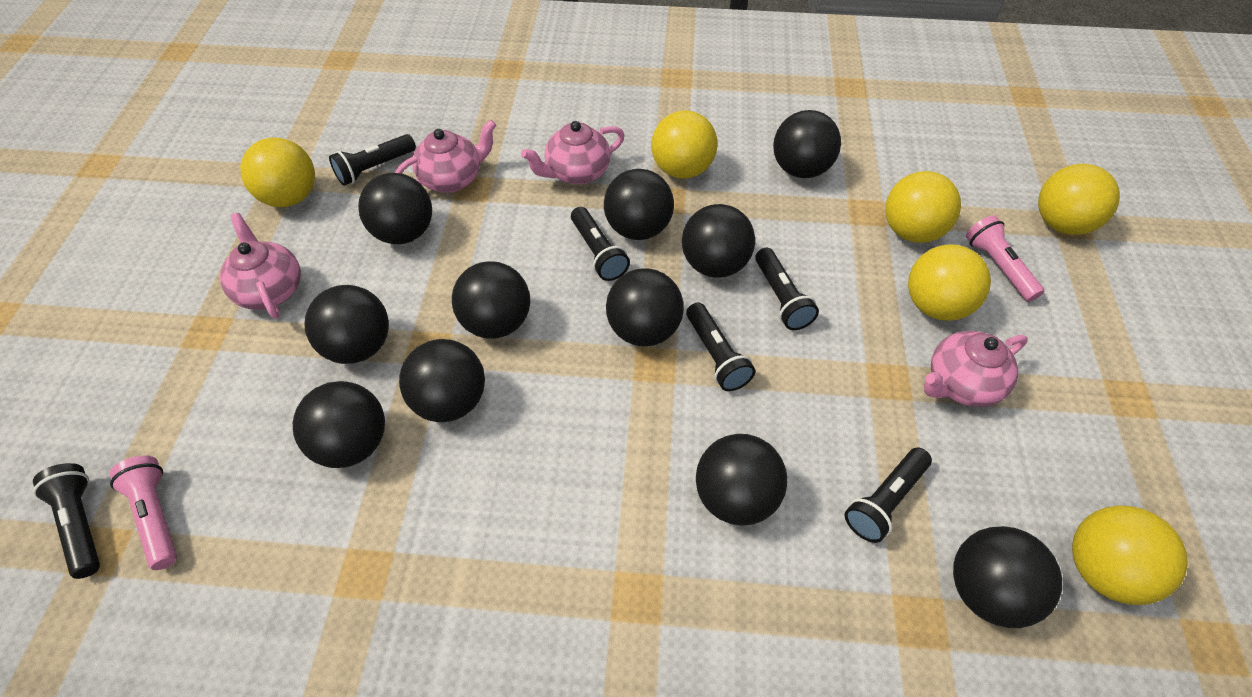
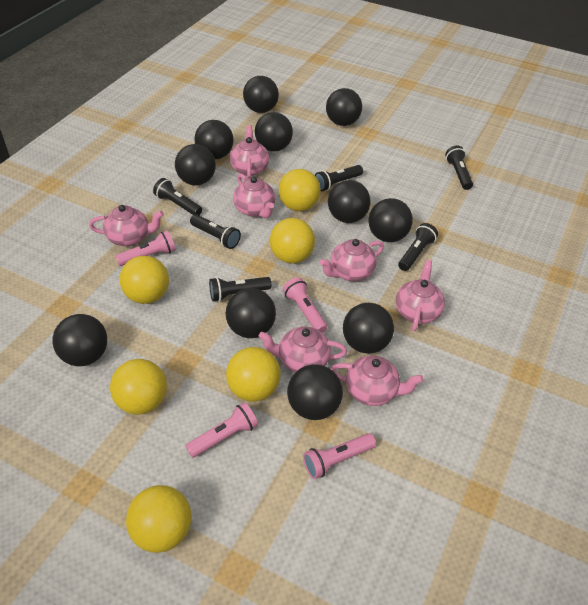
pink flashlight: [109,455,177,570] [966,215,1044,302] = 2 -> [115,230,176,266] [186,402,258,458] [283,277,328,333] [303,433,376,479] = 4
pink teapot: [220,213,301,319] [395,119,496,193] [521,121,625,184] [924,331,1028,407] = 4 -> [89,205,164,246] [230,125,269,178] [233,174,275,218] [258,327,347,373] [320,239,384,281] [331,355,424,406] [396,260,445,331] = 7

